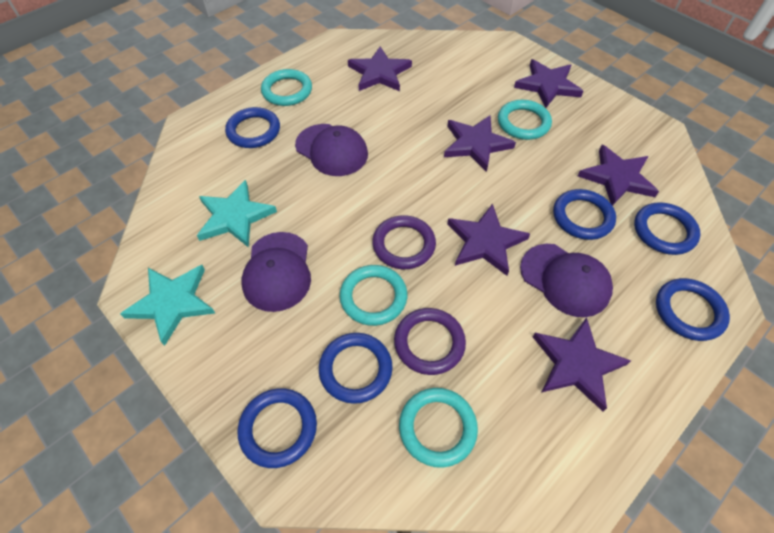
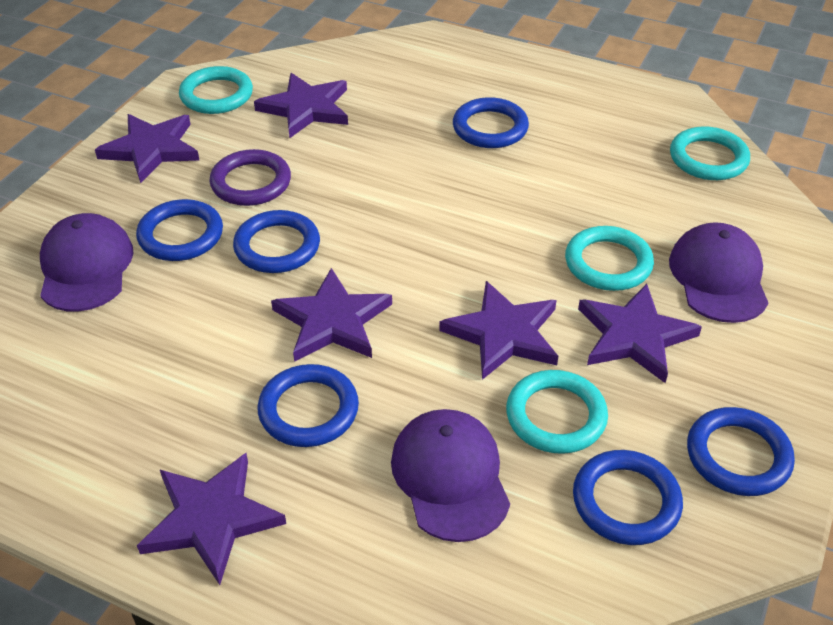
purple ring: [372,215,436,269] [394,308,466,375] = 2 -> [209,149,291,206] = 1
turquoise star: [120,265,215,346] [197,180,277,248] = 2 -> none = 0

